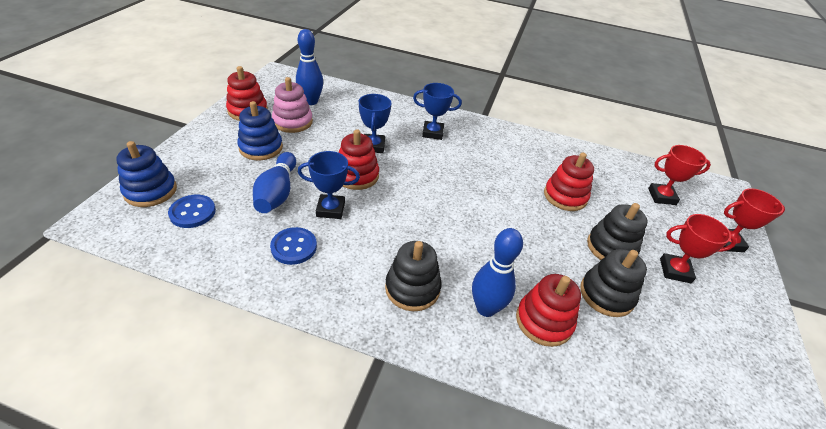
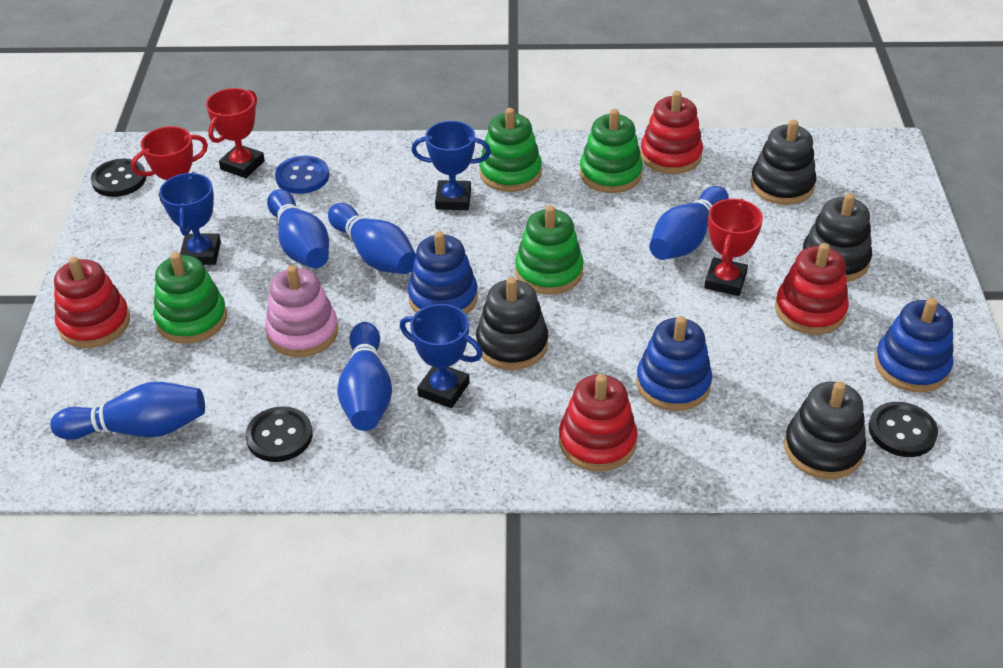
black button: none = 0 -> [91,159,146,197] [245,406,313,462] [869,402,938,457] = 3
black stacking toy: [385,241,442,311] [580,249,647,317] [587,203,647,260] = 3 -> [476,277,548,370] [750,120,817,205] [784,381,866,479] [802,193,872,282] = 4
blue bowling pin: [253,152,296,213] [296,29,323,105] [472,228,523,317] = 3 -> [50,382,205,440] [267,189,329,268] [328,203,416,274] [337,322,392,431] [649,186,729,260] = 5
blue button: [168,195,216,228] [270,227,317,265] = 2 -> [275,156,329,194] = 1
blue stacking toy: [116,141,177,207] [237,101,283,160] = 2 -> [408,231,478,315] [636,316,712,411] [875,298,953,392] = 3
green stacking toy: none = 0 -> [153,252,227,344] [479,108,542,192] [515,205,584,295] [579,109,643,193] = 4

